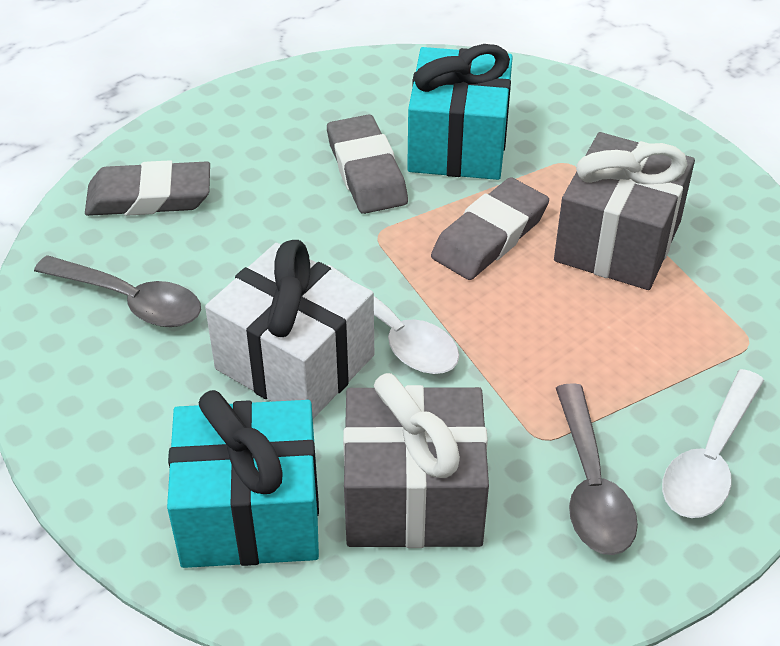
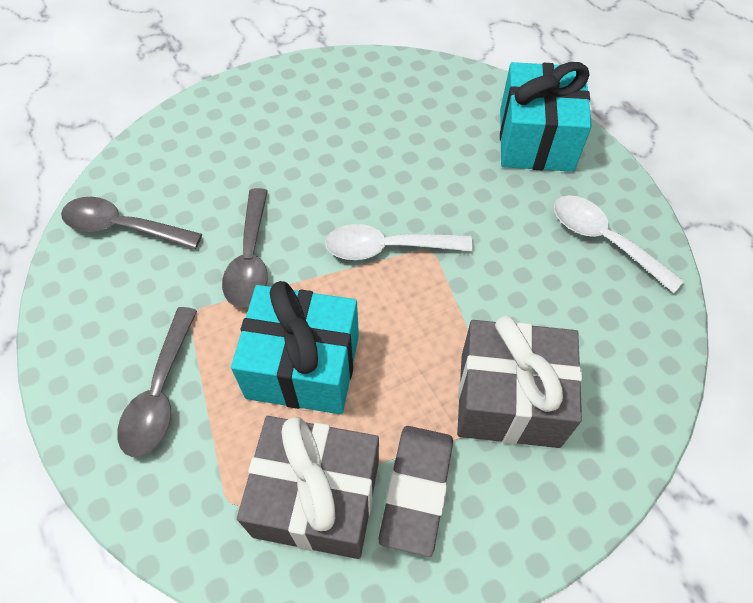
grey eraser: [85,160,210,216] [327,114,408,214] [431,177,549,280] = 3 -> [379,426,453,557] = 1
grey spoon: [34,255,201,327] [556,383,638,555] = 2 -> [61,197,202,249] [117,307,197,457] [222,188,268,308] = 3
white gift: [205,240,374,419] = 1 -> none = 0

